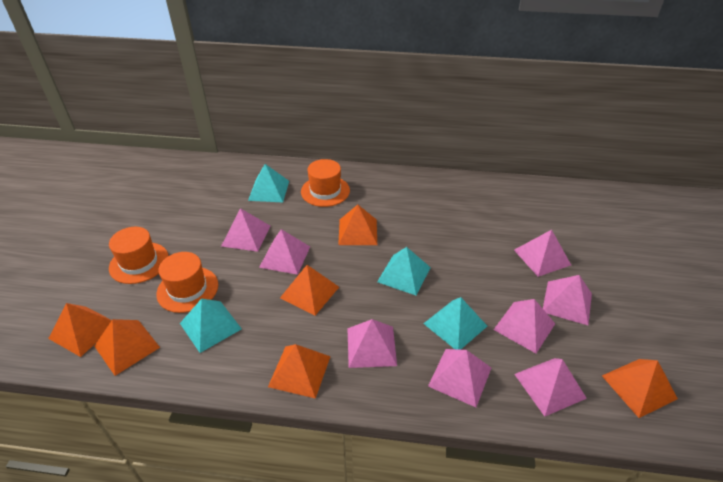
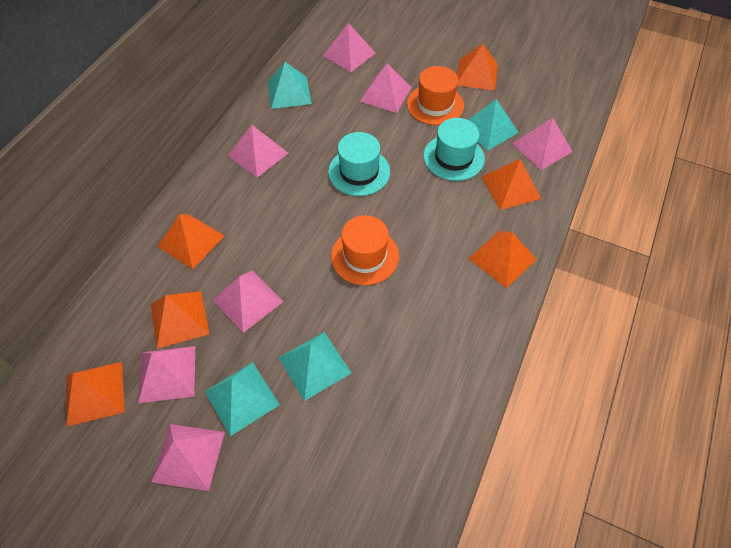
orange hat: [109,227,168,284] [156,252,218,313] [301,159,350,207] = 3 -> [331,215,399,285] [407,66,464,125] = 2
pink pyramid: [221,208,270,252] [259,229,310,275] [347,319,397,368] [428,349,491,407] [494,299,555,353] [514,230,571,277] [514,358,587,417] [543,275,592,325] = 8 -> [138,346,195,403] [151,424,225,491] [213,270,283,333] [228,125,288,178] [323,23,376,72] [359,64,412,113] [512,118,573,170] = 7
turquoise hat: none = 0 -> [328,132,390,196] [423,118,485,181] = 2

